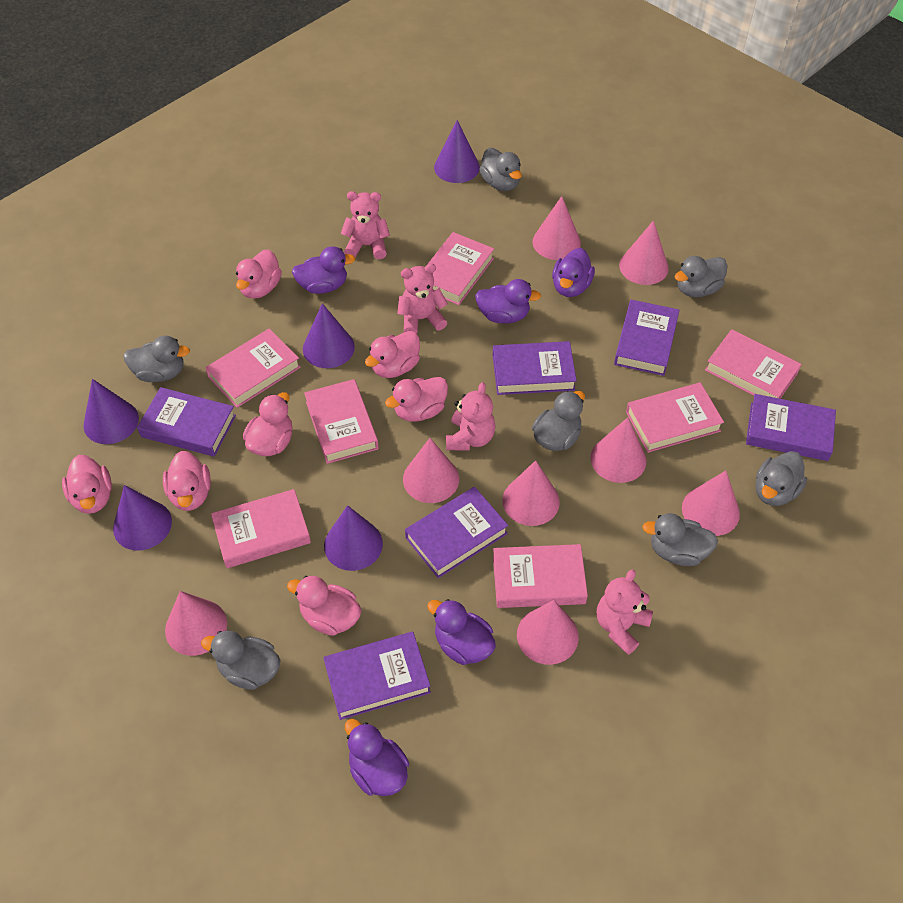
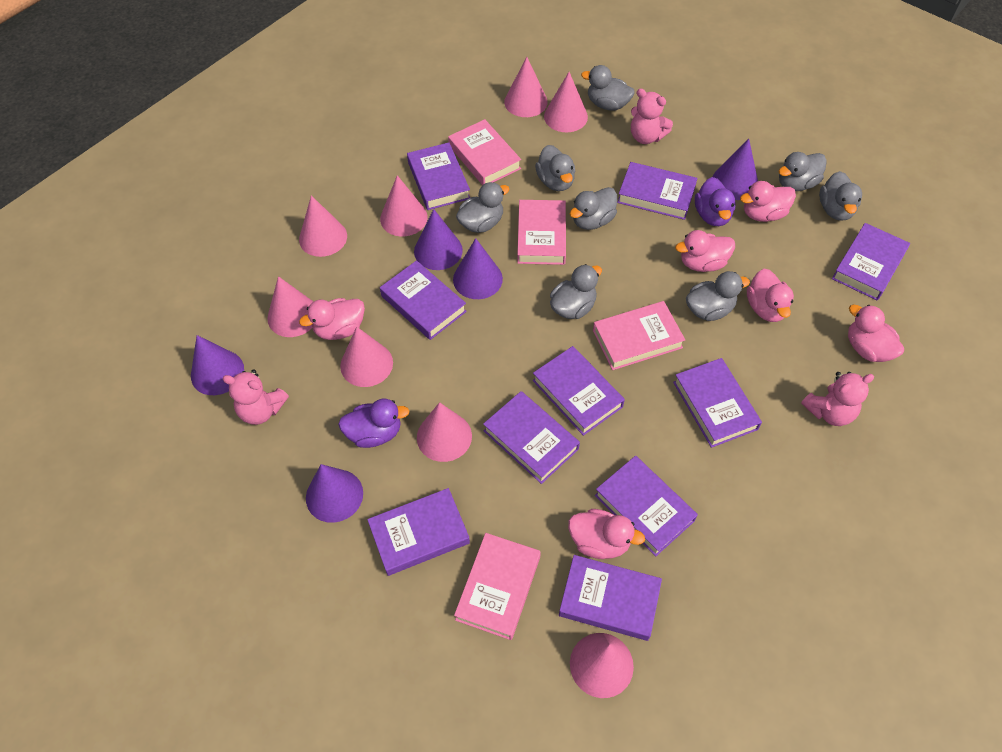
grey duck: [123,336,190,382] [201,630,281,690] [479,148,522,191] [532,391,585,451] [642,513,718,566] [675,256,728,297] [756,451,807,506] = 7 -> [456,182,510,233] [535,145,575,191] [550,264,602,319] [570,187,617,230] [581,65,635,111] [686,271,750,321] [778,152,827,191] [819,171,862,221] = 8
pink book: [205,329,301,408] [211,489,311,568] [304,379,379,464] [426,232,494,305] [493,544,588,608] [626,382,724,453] [705,329,802,399] = 7 -> [448,119,521,185] [454,533,541,640] [517,200,566,265] [593,301,685,370] = 4
pink duck: [62,455,112,514] [163,451,211,511] [236,249,282,299] [243,392,292,456] [287,576,362,636] [365,331,420,378] [385,377,448,422] = 7 -> [299,298,365,340] [568,509,645,559] [675,230,735,272] [740,181,796,222] [747,268,794,322] [848,305,904,362] = 6
pink teddy bear: [341,191,390,259] [397,264,448,333] [446,382,496,451] [597,569,653,655] = 4 -> [222,370,289,425] [631,89,673,144] [801,372,874,426] = 3
purple book: [137,387,236,457] [323,632,431,720] [405,487,508,578] [493,341,577,395] [614,300,679,376] [746,394,836,461] = 6 -> [367,488,470,576] [380,260,467,340] [407,143,470,210] [483,391,580,484] [533,346,625,436] [559,555,662,641] [595,456,698,557] [617,162,697,220] [673,358,762,448] [832,223,910,300] = 10
purple duck: [292,246,355,294] [345,719,409,796] [427,599,496,665] [475,279,541,324] [552,248,595,297] = 5 -> [338,399,409,448] [695,177,736,226] = 2

